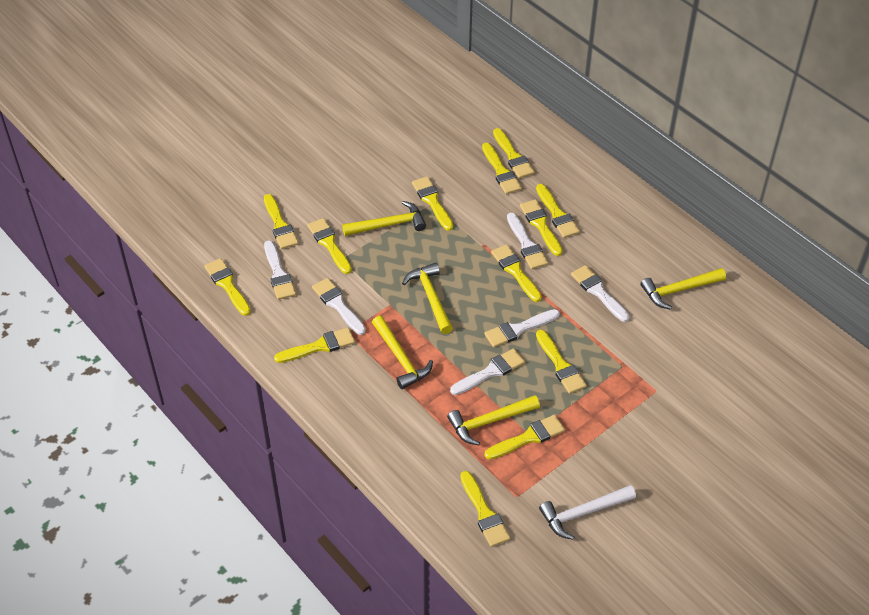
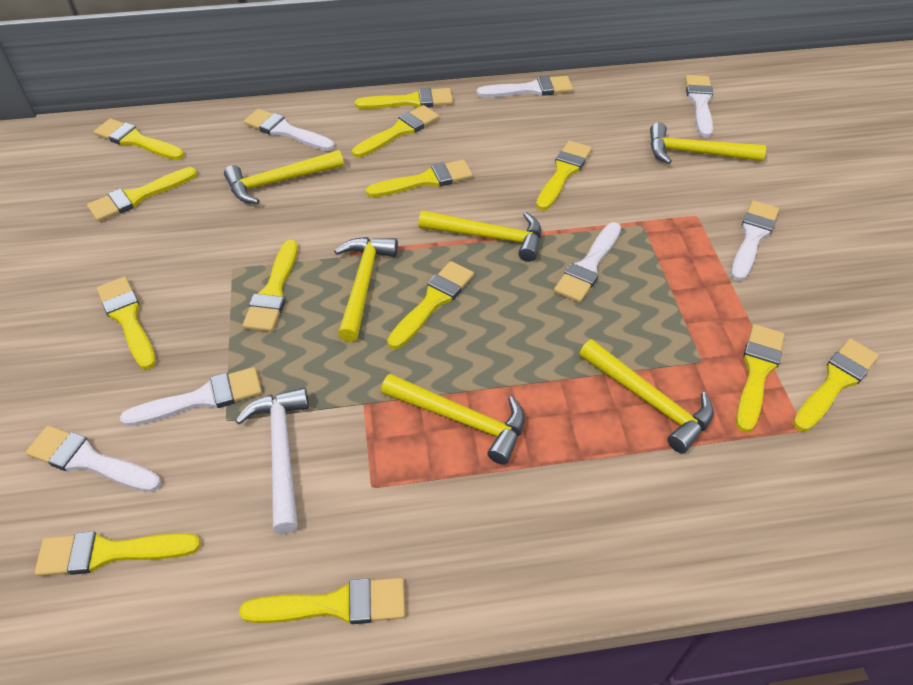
white brush: [264,240,296,300] [312,278,366,335] [450,348,525,395] [484,309,560,347] [507,213,548,269] [571,265,630,322] = 6 -> [26,426,161,492] [120,367,262,426] [244,109,335,151] [476,76,573,97] [554,222,621,303] [685,75,713,137] [731,200,779,281] = 7
yellow hammer: [342,201,426,236] [372,316,433,389] [402,263,453,334] [447,395,540,445] [641,268,726,310] = 5 -> [224,150,344,204] [334,237,398,342] [381,374,525,465] [419,210,541,262] [579,339,714,453] [650,122,766,164] = 6

